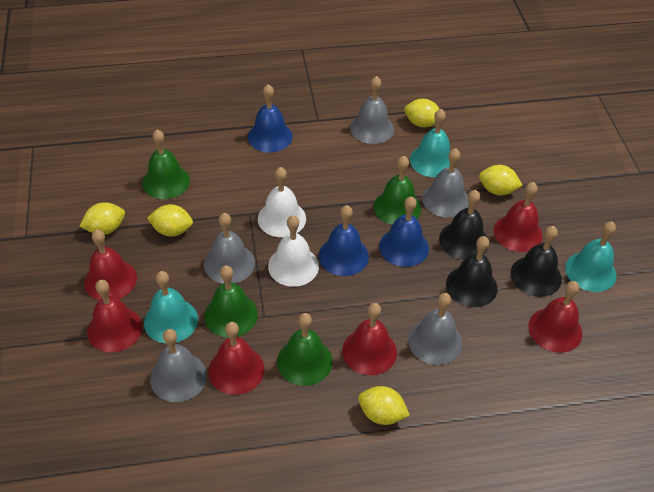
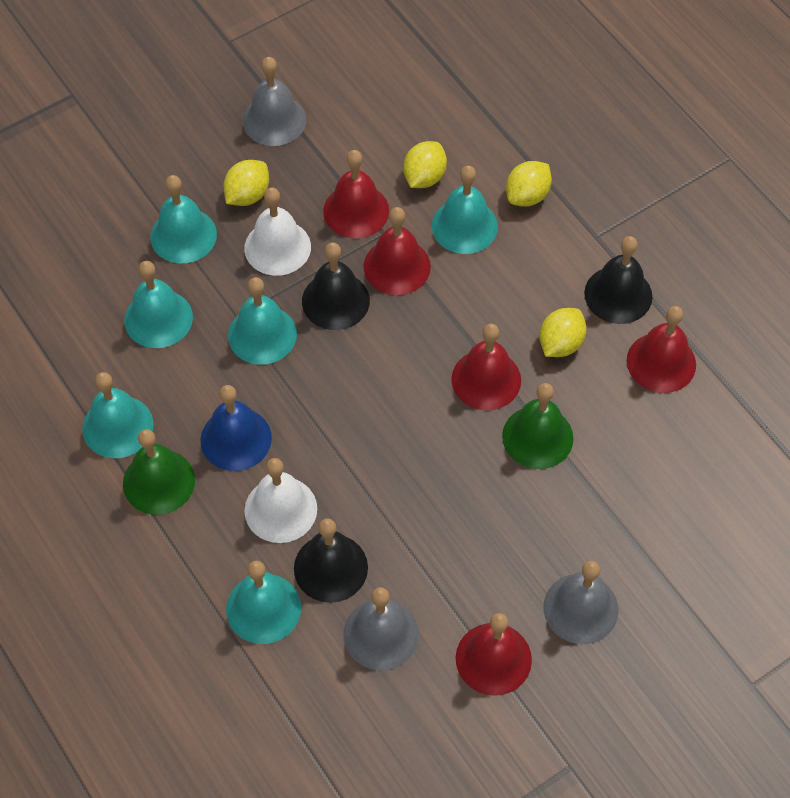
blue bell: [248,84,293,153] [319,205,369,276] [379,196,429,267] = 3 -> [201,385,272,471] = 1
green bell: [142,130,190,199] [204,265,258,338] [277,313,332,386] [374,156,421,225] = 4 -> [123,429,195,515] [502,383,574,469] = 2
grey bell: [150,329,207,402] [204,213,255,284] [350,76,394,144] [408,293,462,365] [422,148,469,218] = 5 -> [243,57,306,146] [343,587,419,670] [544,561,618,644] = 3
red bell: [84,229,137,300] [87,280,142,352] [208,322,264,395] [342,303,397,375] [494,182,543,252] [528,281,582,353] = 6 -> [323,150,389,238] [363,207,431,295] [451,324,521,411] [456,613,532,696] [627,306,696,393] = 5
turquoise bell: [144,271,198,343] [410,109,450,177] [565,222,617,292] = 3 -> [82,372,154,458] [124,261,193,348] [150,175,217,263] [226,561,301,644] [228,277,297,365] [432,166,498,254] = 6
yellow lemon: [79,202,125,235] [147,204,193,237] [358,386,410,425] [404,99,440,127] [479,165,523,195] = 5 -> [223,160,269,206] [403,141,447,188] [506,161,552,207] [539,308,587,357] = 4

